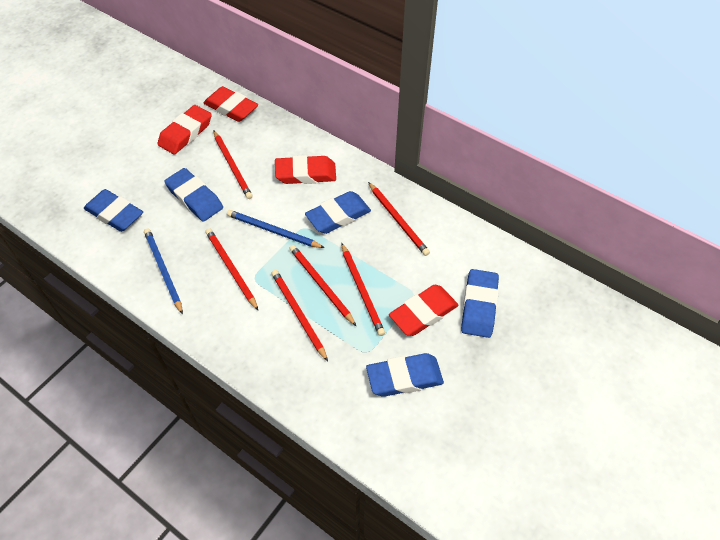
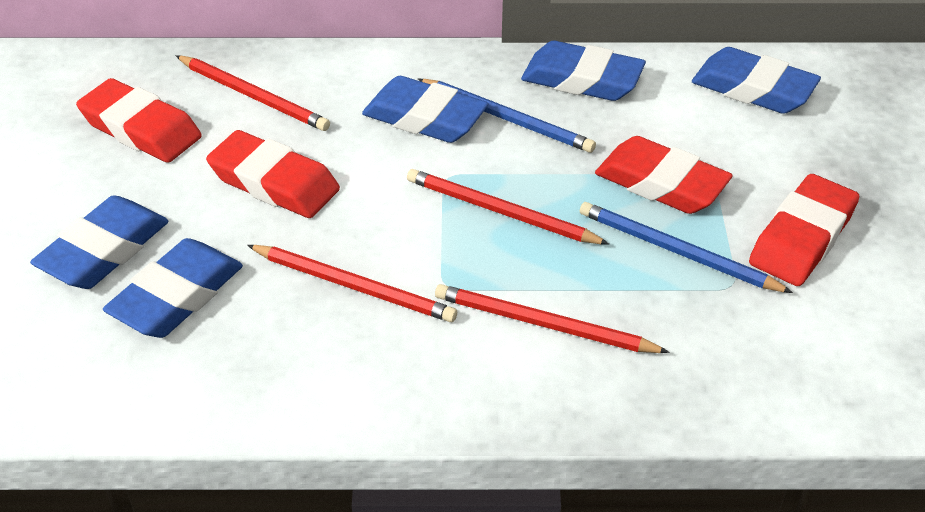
red pencil: [206,229,258,310] [214,131,253,199] [271,270,328,362] [289,245,356,326] [341,243,385,336] [368,182,430,256] = 6 -> [176,55,330,131] [247,245,457,322] [407,169,610,245] [435,284,670,353] = 4

